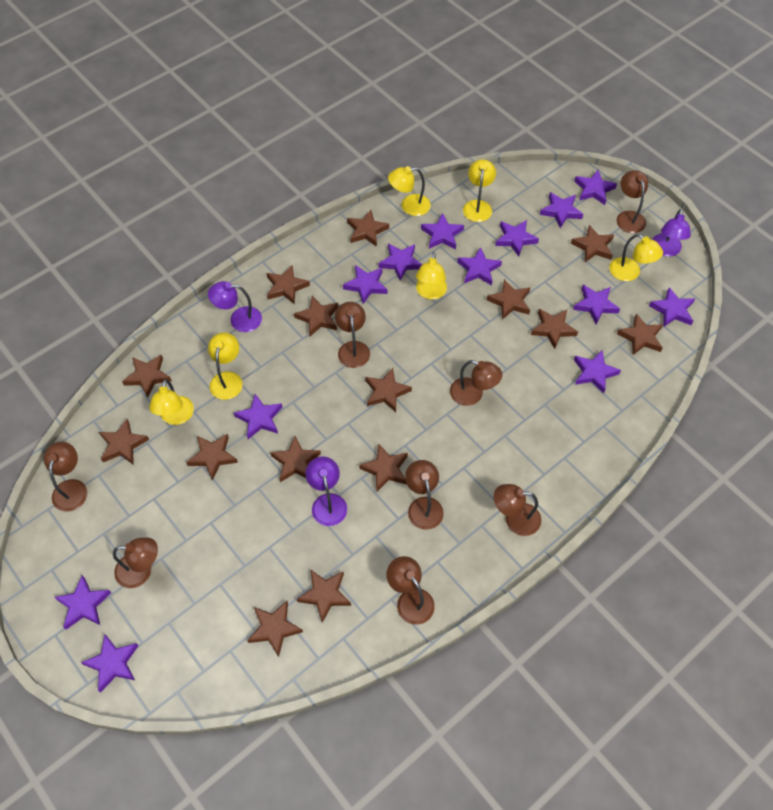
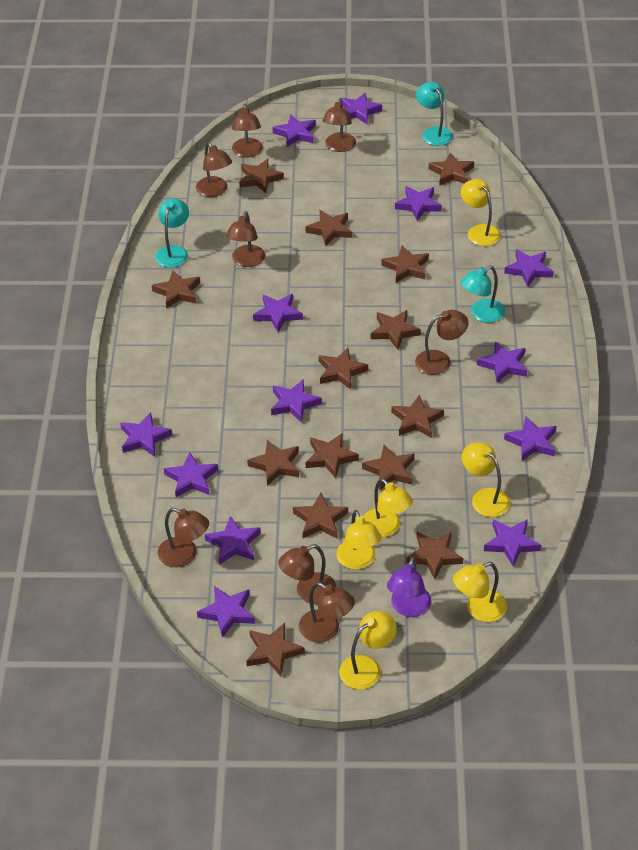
brown star: [99,419,149,464] [122,355,172,398] [186,434,238,481] [247,601,303,657] [267,265,310,305] [270,436,321,482] [294,296,338,336] [297,569,351,623] [347,210,389,247] [359,444,408,491] [365,368,412,412] [487,279,530,320] [531,309,578,349] [571,225,614,262] [617,314,663,355] = 15 -> [152,270,200,309] [239,159,284,193] [246,623,305,676] [247,440,299,486] [293,493,348,538] [306,210,352,246] [306,433,359,478] [319,348,368,389] [362,445,415,491] [371,310,421,349] [381,246,429,283] [391,395,444,438] [406,532,463,579] [429,152,474,186] = 14
purple lamp: [208,281,262,332] [305,456,347,526] [652,209,691,257] = 3 -> [387,557,431,617] = 1
turquoise lamp: none = 0 -> [155,198,189,268] [416,82,453,146] [460,266,505,323] = 3

